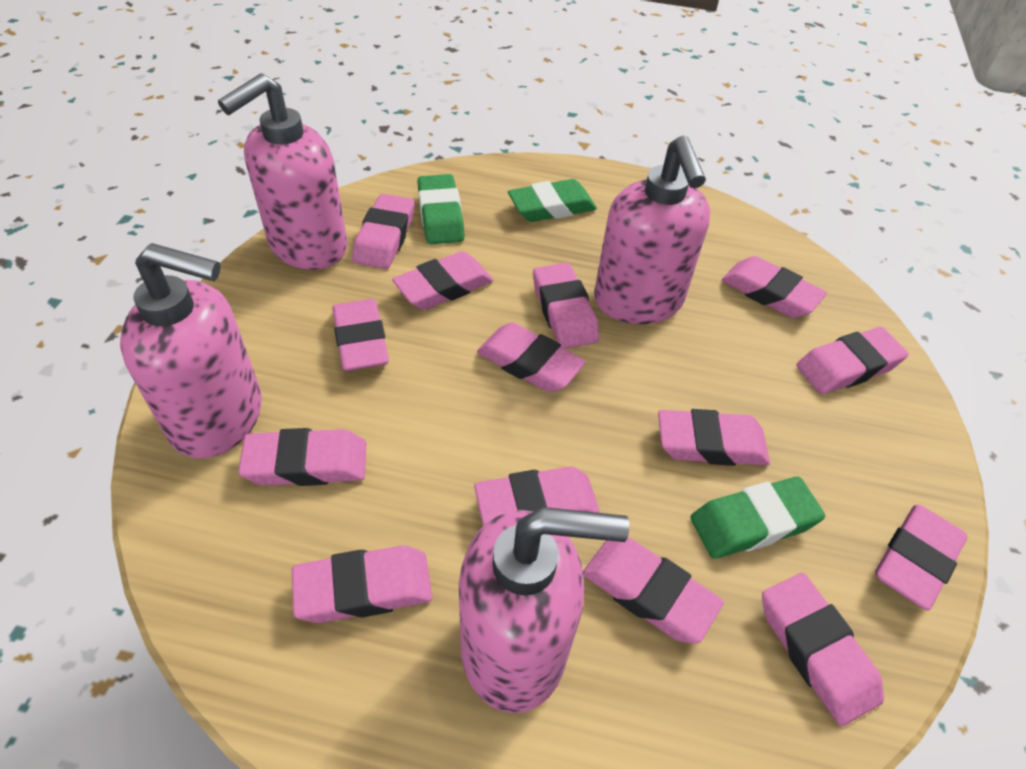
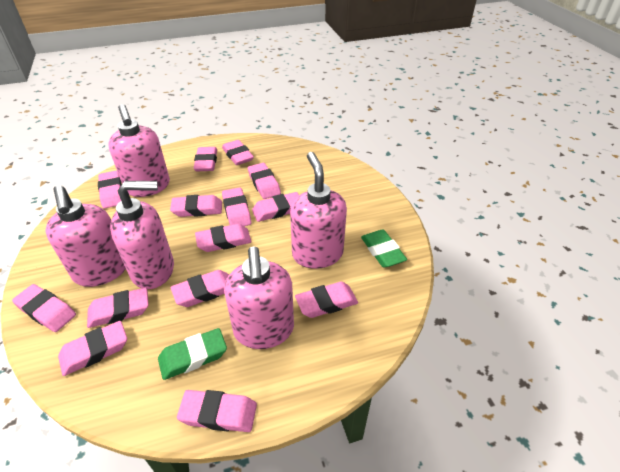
green eraser: [417,174,465,244] [508,179,597,222] [691,477,825,559] = 3 -> [158,328,227,380] [361,230,407,268] = 2
pink soap dispenser: [120,243,262,459] [218,73,347,270] [459,507,629,713] [594,136,710,324] = 4 -> [45,185,126,287] [108,104,170,197] [110,181,174,289] [224,247,294,349] [290,152,347,269] = 5

